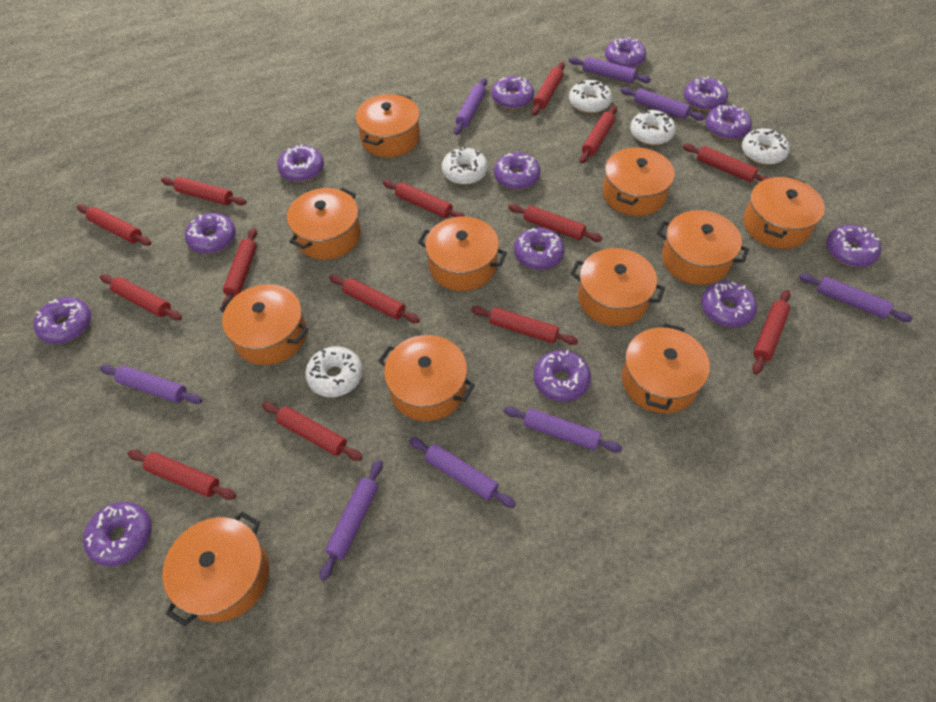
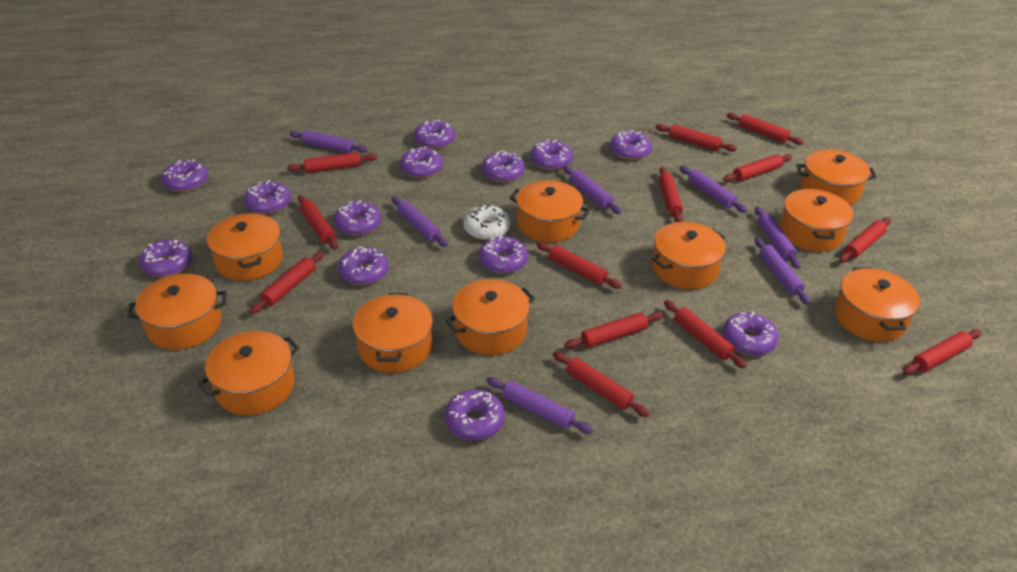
orange pot: [162,512,269,626] [220,284,308,365] [287,188,361,260] [356,94,420,158] [378,335,475,421] [418,216,507,291] [571,248,665,326] [603,147,675,216] [622,324,710,413] [657,210,749,285] [743,177,825,249] = 11 -> [127,274,227,350] [197,331,299,415] [207,213,283,281] [352,293,433,373] [445,279,535,355] [509,180,590,243] [651,222,726,289] [779,188,853,252] [796,149,877,205] [834,267,920,342] = 10
purple rolling pin: [100,365,202,404] [319,460,383,581] [409,437,516,508] [454,78,487,135] [503,406,623,452] [569,57,651,83] [620,87,705,121] [799,273,913,322] = 8 -> [289,130,368,153] [392,196,448,247] [486,377,593,434] [563,166,621,214] [680,166,747,213] [755,206,801,269] [755,238,810,305] = 7
red rolling pin: [77,205,151,246] [100,274,182,320] [127,450,236,500] [161,177,246,205] [222,228,257,310] [262,402,363,461] [329,275,420,323] [383,180,465,218] [471,306,578,345] [508,204,603,242] [532,62,565,116] [579,106,617,164] [683,143,770,182] [752,290,791,374] = 14 -> [250,251,324,314] [287,152,377,173] [298,195,338,250] [536,242,622,289] [553,351,649,417] [564,312,663,349] [656,124,737,152] [658,167,683,222] [664,300,747,369] [723,154,792,182] [727,113,803,145] [839,217,891,263] [903,329,981,375] = 13
white donut: [305,346,363,397] [442,146,488,185] [569,80,612,113] [630,110,676,145] [742,129,790,165] = 5 -> [463,204,511,240] = 1

